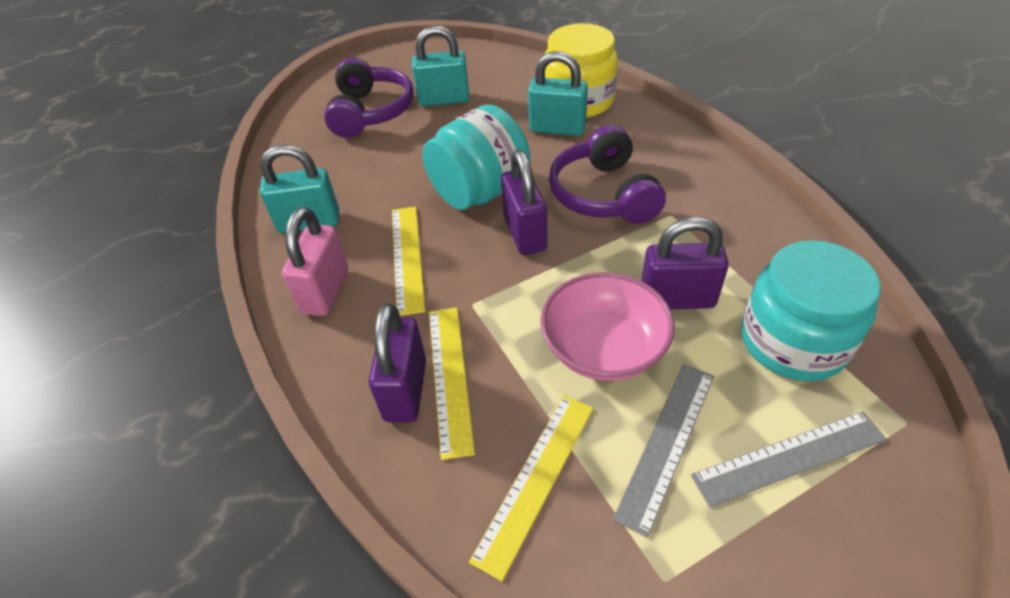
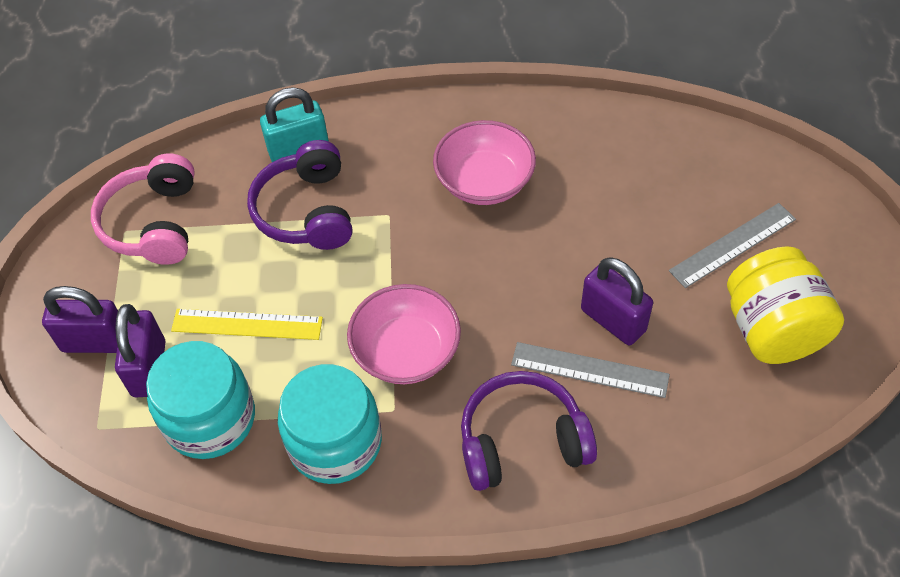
pink bowl: [540,272,675,381] = 1 -> [347,284,461,384] [433,120,536,205] = 2
pink headphones: none = 0 -> [91,154,195,265] = 1
pink padlock: [282,207,348,316] = 1 -> none = 0
turquoise padlock: [260,145,339,233] [412,25,470,107] [528,51,588,136] = 3 -> [260,87,329,162] = 1
yellow ruler: [392,207,425,316] [429,307,475,460] [469,395,593,581] = 3 -> [171,309,323,340] = 1

